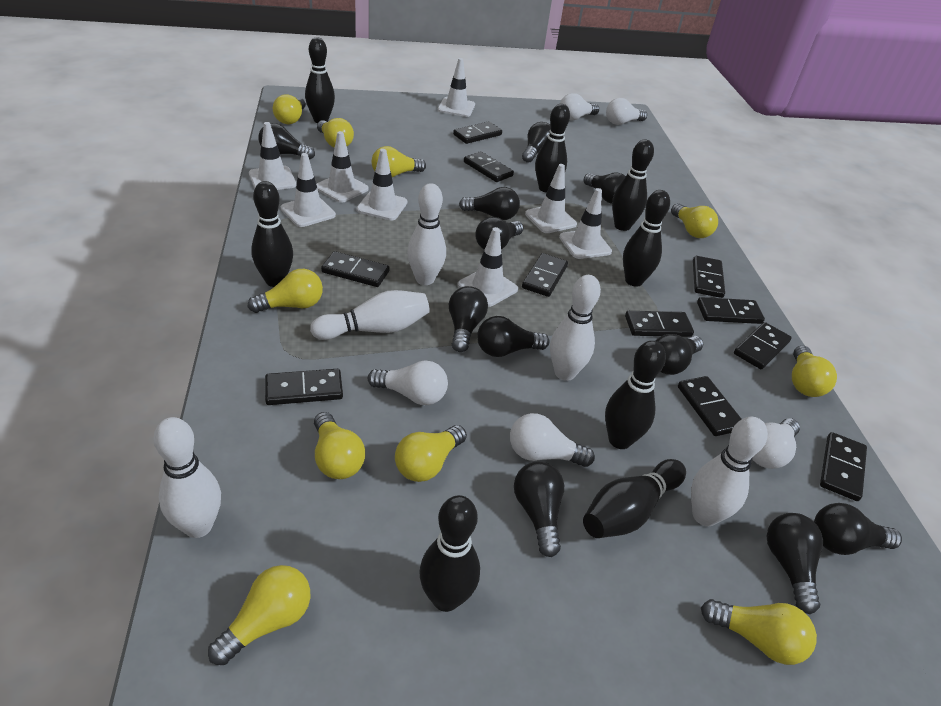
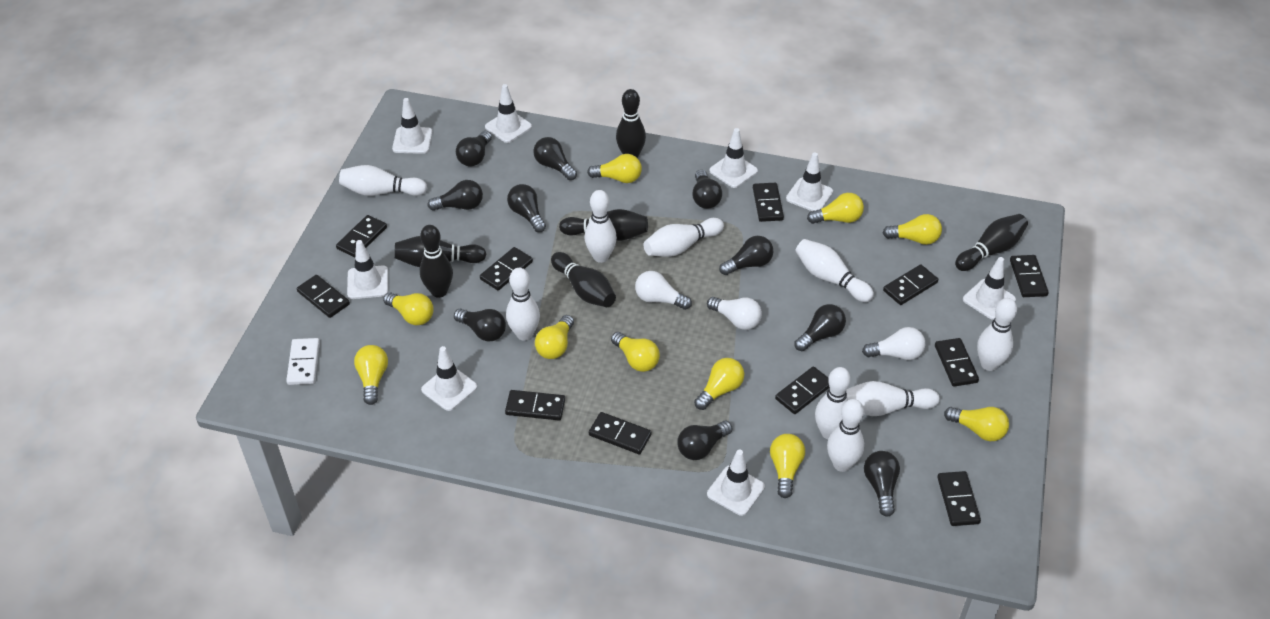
black bowling pin: [251,181,293,287] [305,37,335,123] [419,495,480,612] [535,104,570,193] [583,459,686,538] [605,341,666,449] [612,139,654,231] [623,190,670,287] = 8 -> [394,236,486,267] [420,225,453,298] [551,252,616,307] [559,209,648,241] [616,89,646,158] [955,214,1028,271] = 6
black light bulb: [259,123,315,160] [449,286,488,352] [459,187,520,220] [475,217,524,250] [477,316,549,357] [514,461,564,557] [522,122,551,163] [584,173,626,204] [655,334,703,375] [766,513,823,614] [814,503,902,555] = 11 -> [428,180,483,211] [454,309,506,341] [456,131,492,166] [507,184,546,232] [533,137,577,180] [677,421,732,460] [692,170,722,209] [719,236,773,275] [794,304,846,351] [864,451,900,517] = 10
white bowling pin: [153,417,221,538] [310,290,430,340] [407,183,446,285] [550,275,601,381] [691,417,768,527] = 5 -> [339,165,427,196] [506,268,540,341] [584,190,617,263] [644,218,724,257] [795,239,874,302] [815,367,851,440] [827,399,864,472] [846,381,940,416] [977,298,1017,371] = 9
white domino: none = 0 -> [286,338,320,385] = 1
white light bulb: [368,361,448,405] [510,413,595,467] [560,93,599,121] [606,98,647,125] [752,418,800,469] = 5 -> [635,271,692,310] [707,297,762,330] [862,327,925,360] = 3

